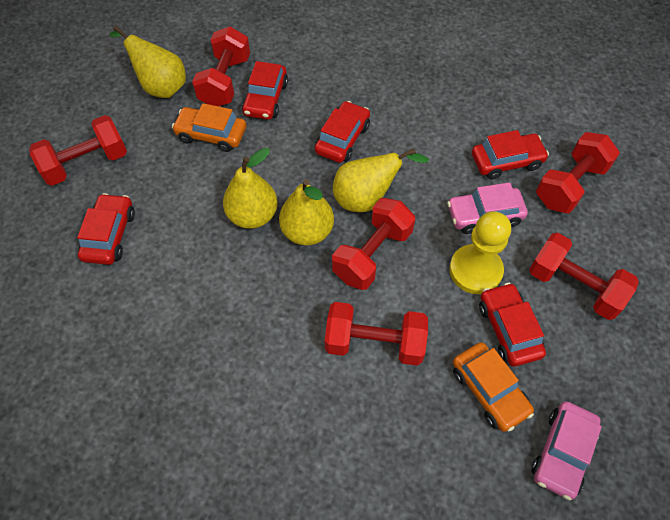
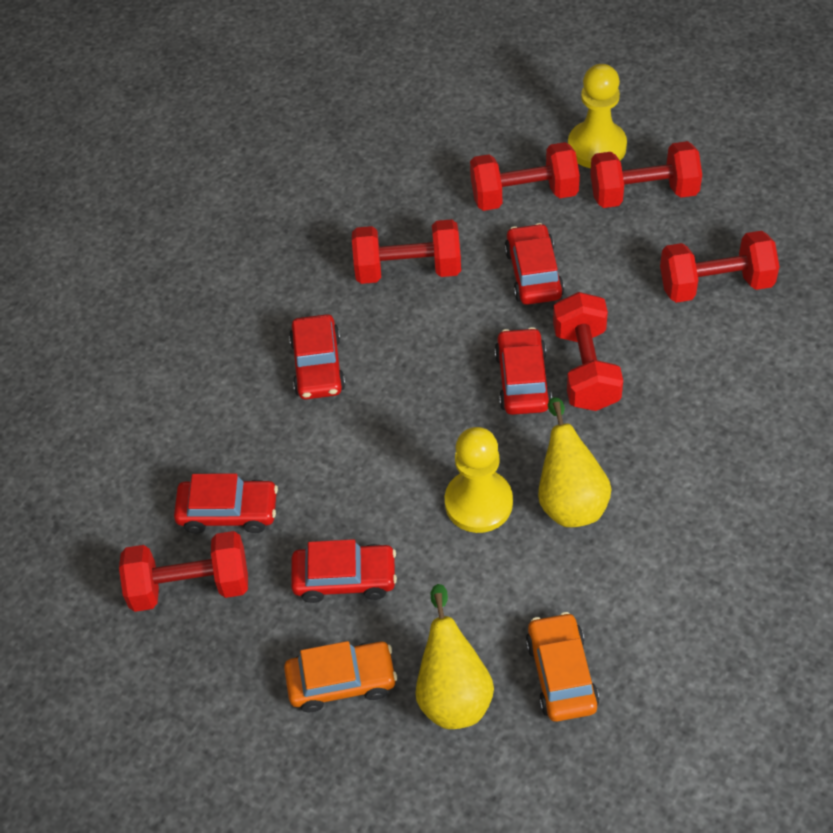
pink car: [447,182,528,234] [532,401,602,500] = 2 -> none = 0
yellow pawn: [449,211,511,294] = 1 -> [445,427,513,533] [568,64,627,168] = 2
yellow pear: [110,26,186,98] [223,148,278,229] [279,179,334,245] [333,148,429,212] = 4 -> [415,584,494,729] [538,397,611,527] = 2

